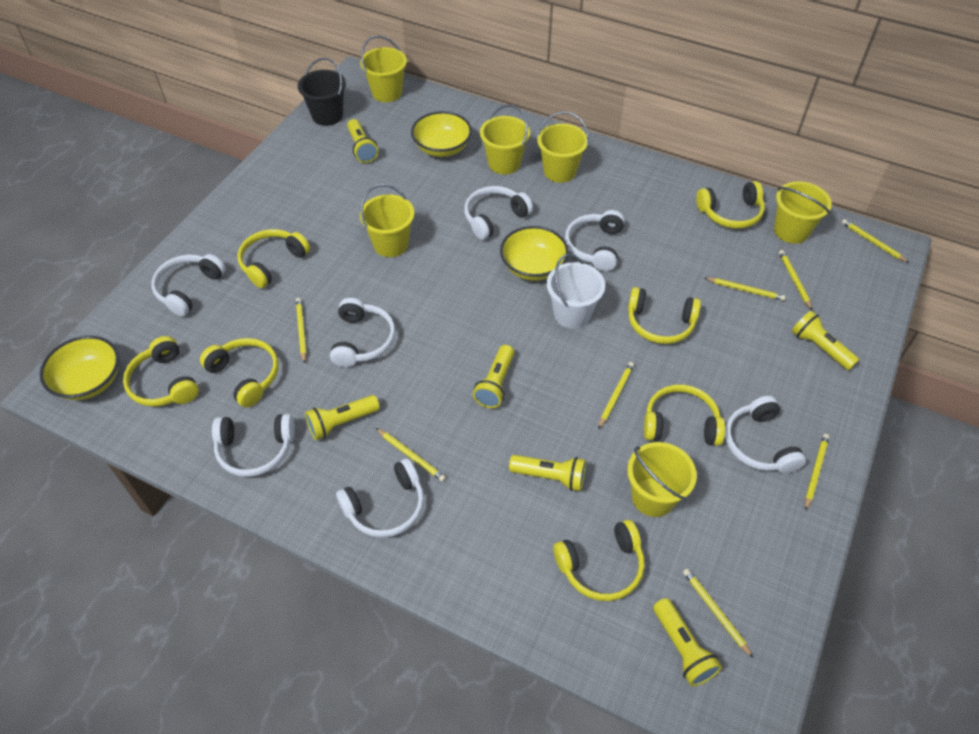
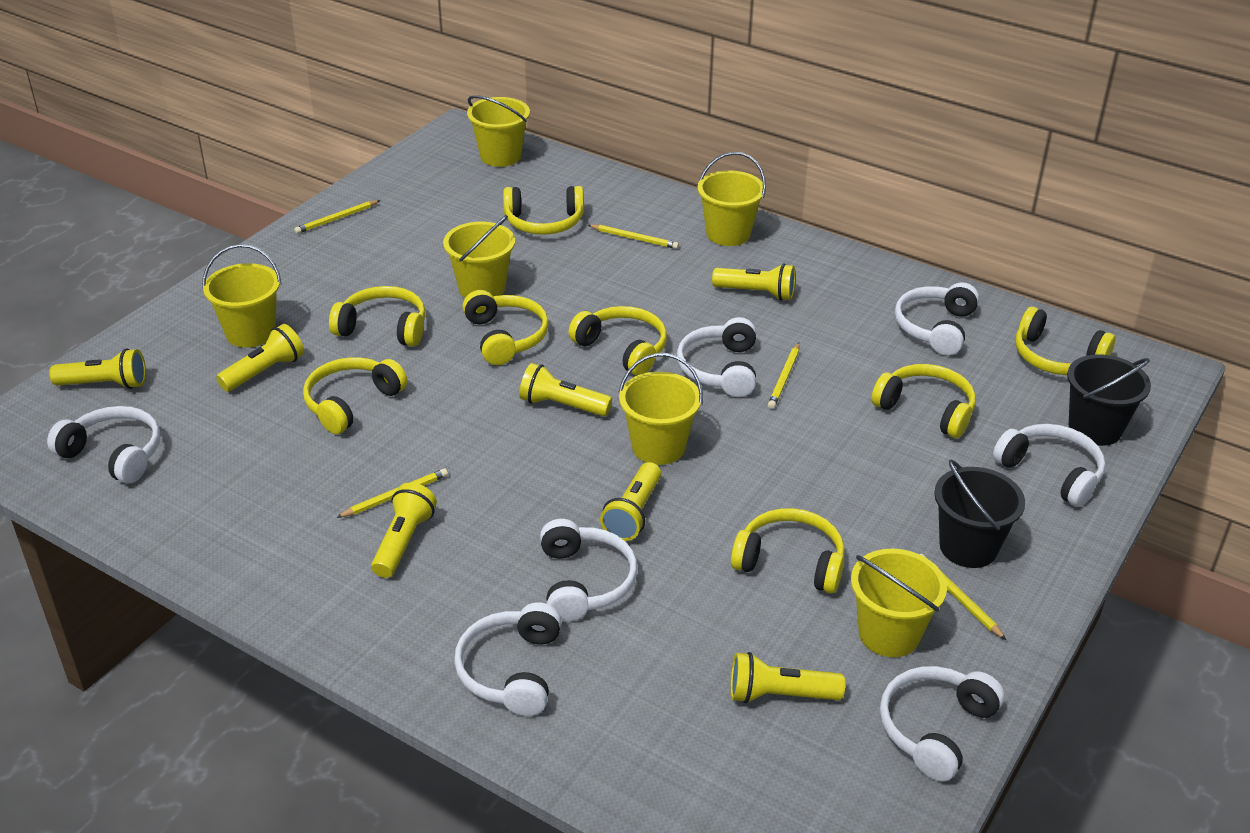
black bucket: [298,58,346,126] = 1 -> [934,459,1025,568] [1067,354,1151,446] = 2
white bucket: [547,254,605,328] = 1 -> none = 0
yellow bowl: [40,336,119,400] [411,111,472,157] [500,226,569,281] = 3 -> none = 0
yellow flashlight: [305,395,380,440] [347,119,378,163] [473,345,515,408] [509,455,586,491] [653,598,722,686] [792,311,859,370] = 6 -> [49,349,146,389] [216,324,304,392] [371,483,437,578] [519,363,612,417] [600,462,661,541] [712,263,796,301] [730,652,845,704] = 7
yellow headphones: [123,336,199,407] [200,338,279,407] [237,229,310,288] [553,520,645,601] [628,287,701,344] [644,385,725,446] [696,181,765,229] = 7 -> [303,357,407,434] [329,286,425,347] [463,290,549,365] [503,186,584,235] [568,306,667,376] [731,508,845,593] [871,364,976,438] [1016,307,1115,375] = 8
yellow pencil: [296,298,307,364] [376,428,446,482] [598,362,634,429] [683,569,753,658] [705,278,786,301] [779,250,812,310] [805,434,829,511] [842,219,909,263] = 8 -> [294,200,381,234] [336,468,448,518] [588,225,679,249] [768,343,799,409] [920,554,1006,640] = 5

